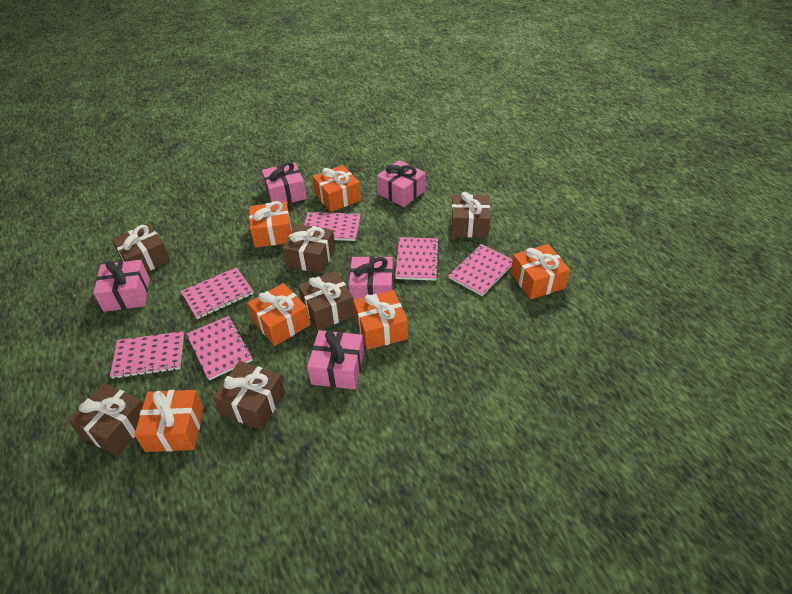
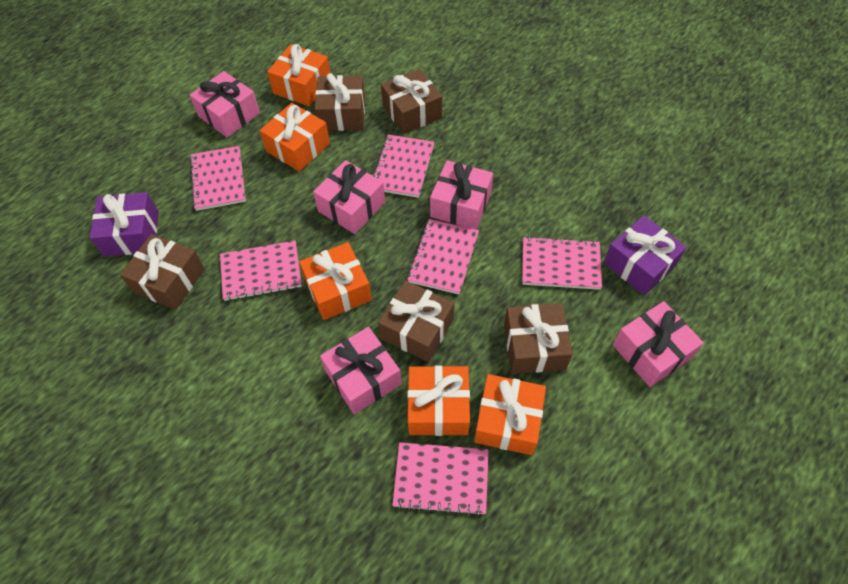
brown gift: [68,383,143,456] [112,224,171,272] [213,361,285,430] [282,224,335,273] [298,271,355,331] [451,192,490,238] = 6 -> [120,234,205,310] [315,73,365,131] [378,280,454,362] [381,69,442,134] [504,303,573,374] = 5
orange gift: [134,390,204,452] [247,283,310,346] [249,201,292,248] [312,165,361,212] [353,290,408,350] [510,244,570,299] = 6 -> [260,103,330,172] [267,44,330,106] [299,242,372,320] [407,365,470,436] [474,374,546,455] = 5
purple gift: none = 0 -> [90,192,159,257] [603,216,687,295] = 2

